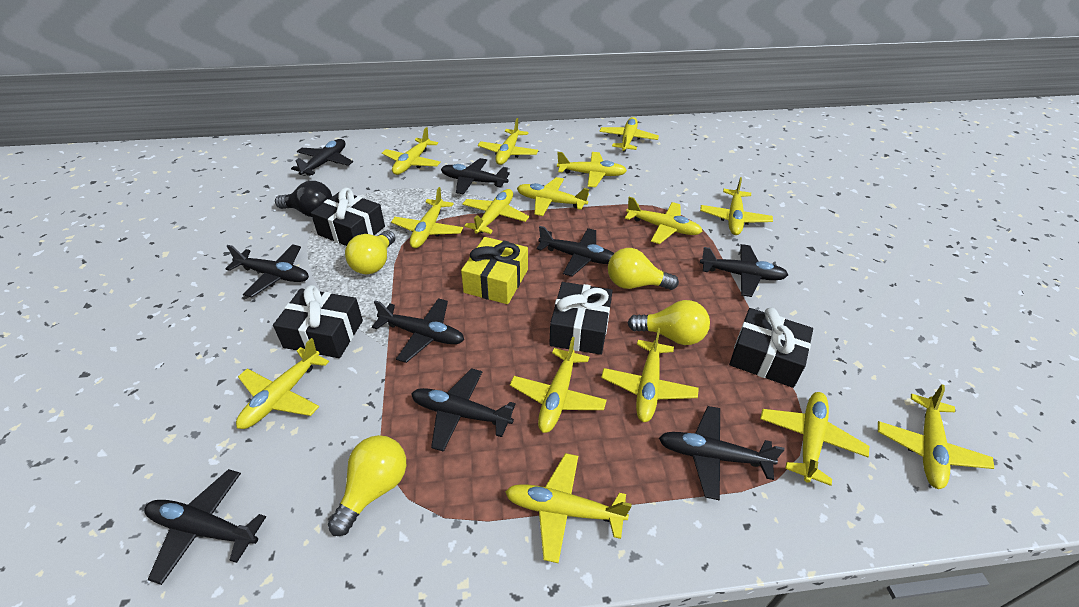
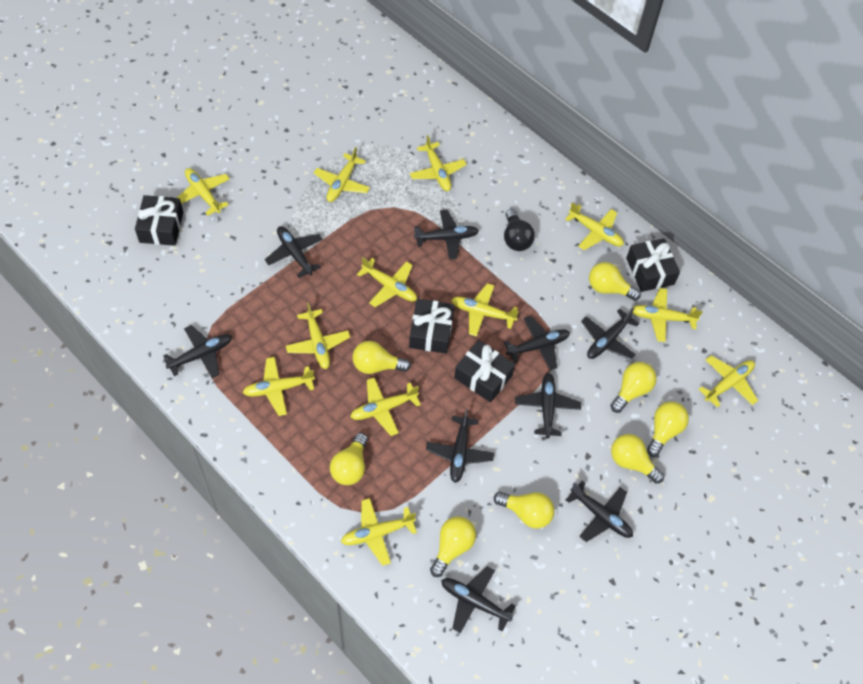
yellow gift: [461,237,528,304] = 1 -> none = 0
yellow light bulb: [328,435,406,536] [345,230,395,274] [608,248,679,290] [628,300,710,345] = 4 -> [330,433,368,485] [352,341,411,374] [430,516,476,577] [494,492,554,529] [589,262,641,301] [611,362,657,413] [611,434,664,484] [647,401,689,457] = 8
yellow plane: [236,338,329,429] [382,127,441,175] [391,187,463,248] [462,189,529,234] [478,118,538,165] [505,453,632,563] [510,337,607,433] [517,177,589,216] [557,152,627,187] [599,117,659,152] [601,328,699,422] [625,197,703,244] [700,177,773,235] [760,392,869,486] [878,384,994,489] = 15 -> [177,168,230,216] [242,357,315,416] [286,303,350,369] [314,147,370,202] [341,498,417,566] [350,377,421,436] [357,257,417,307] [410,135,467,191] [451,283,519,337] [565,202,624,250] [632,288,703,342] [699,355,758,408] = 12

